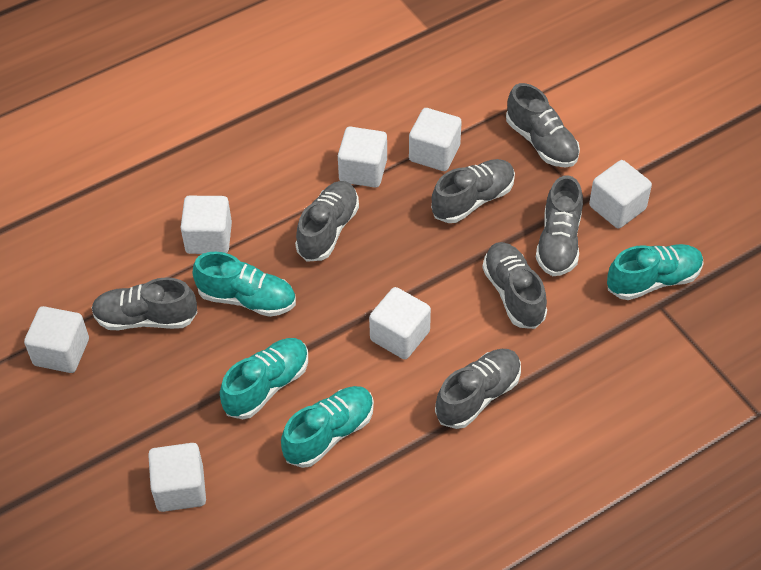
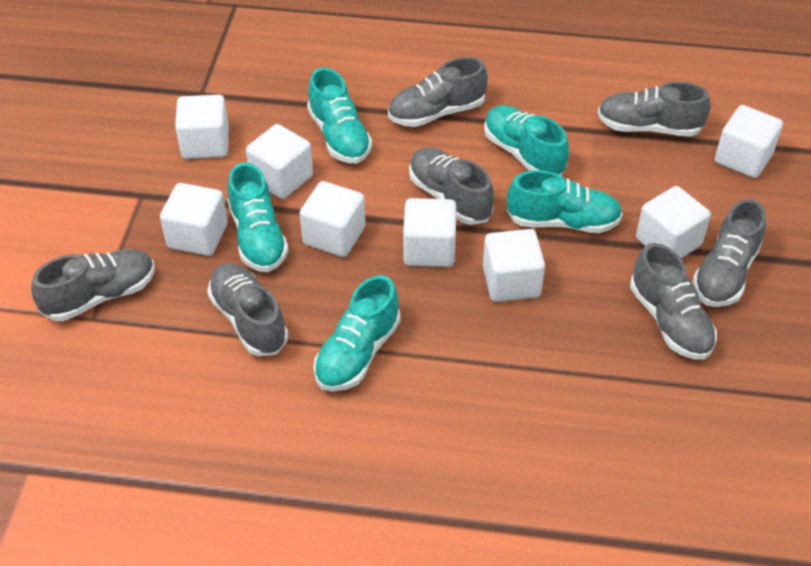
turquoise shoe: [193,252,296,317] [220,338,308,419] [281,386,374,468] [607,244,704,300] = 4 -> [228,162,289,272] [307,67,372,163] [313,275,401,392] [484,105,569,176] [507,170,623,233] = 5
white cube: [24,306,89,373] [148,443,206,512] [181,196,232,254] [338,127,387,188] [369,287,431,359] [409,108,462,171] [589,160,652,228] = 7 -> [160,183,228,256] [175,94,229,159] [246,124,313,199] [299,181,365,257] [403,198,456,267] [483,229,545,302] [636,186,711,258] [715,105,783,178] = 8

